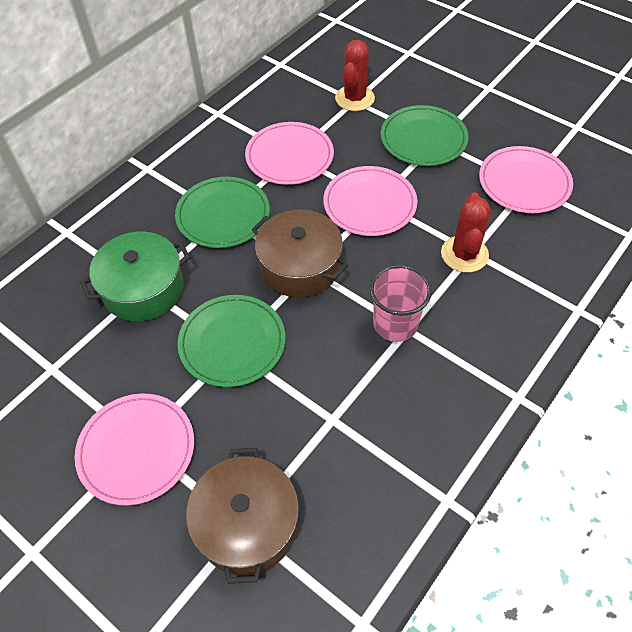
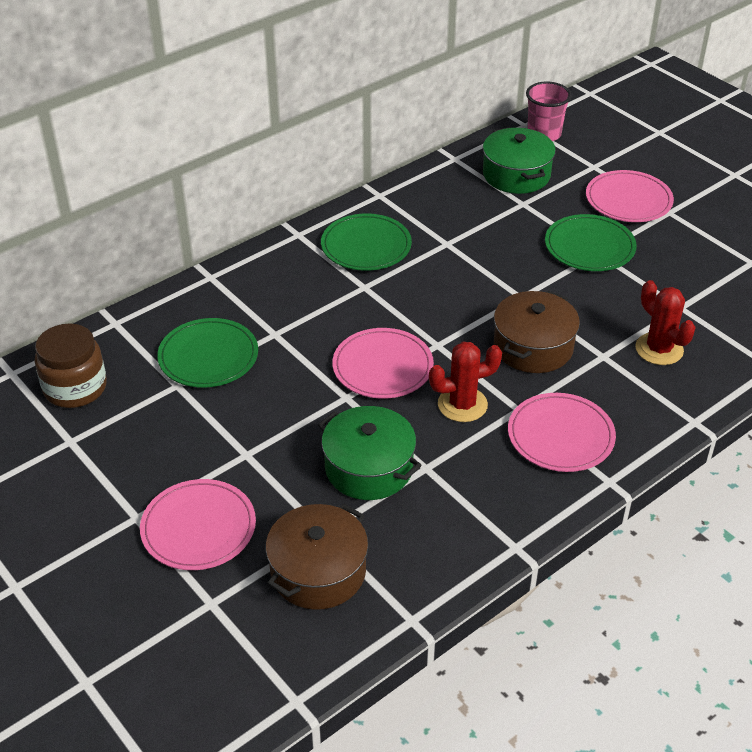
brown jar: none = 0 -> [35,323,107,408] = 1
green pot: [80,232,190,322] = 1 -> [318,406,422,500] [483,127,556,194] = 2

